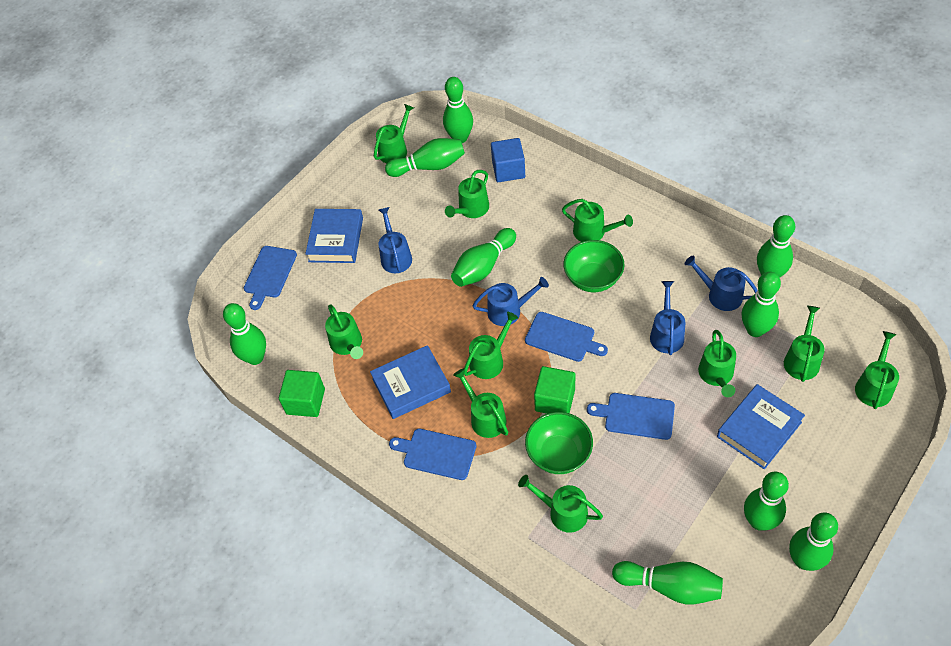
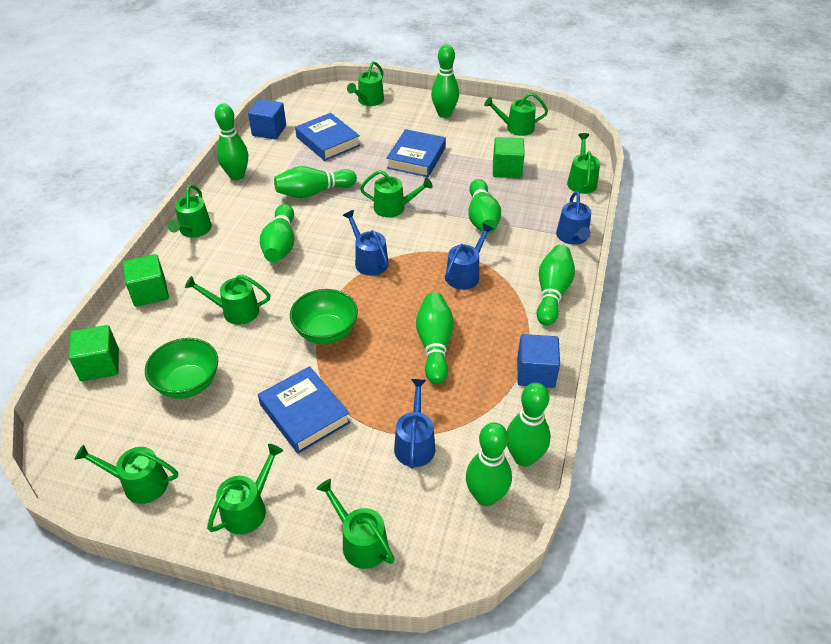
blue cube: [491,138,525,182] = 1 -> [248,99,286,140] [517,334,560,388] = 2
blue cutting board: [244,246,297,310] [389,429,477,480] [525,312,608,362] [587,393,675,440] = 4 -> none = 0
green cube: [279,370,325,417] [534,366,575,414] = 2 -> [69,325,119,381] [122,254,169,307] [493,137,525,178] = 3
green watering can: [325,304,363,359] [374,104,414,163] [445,170,489,218] [453,368,508,438] [464,312,518,379] [518,475,603,533] [562,199,633,242] [698,330,736,397] [784,305,825,382] [855,331,899,409] = 10 -> [74,444,178,504] [168,185,212,238] [185,275,270,325] [207,444,283,534] [316,479,395,569] [347,61,384,106] [360,170,433,217] [484,93,548,136] [567,133,600,194] = 9

